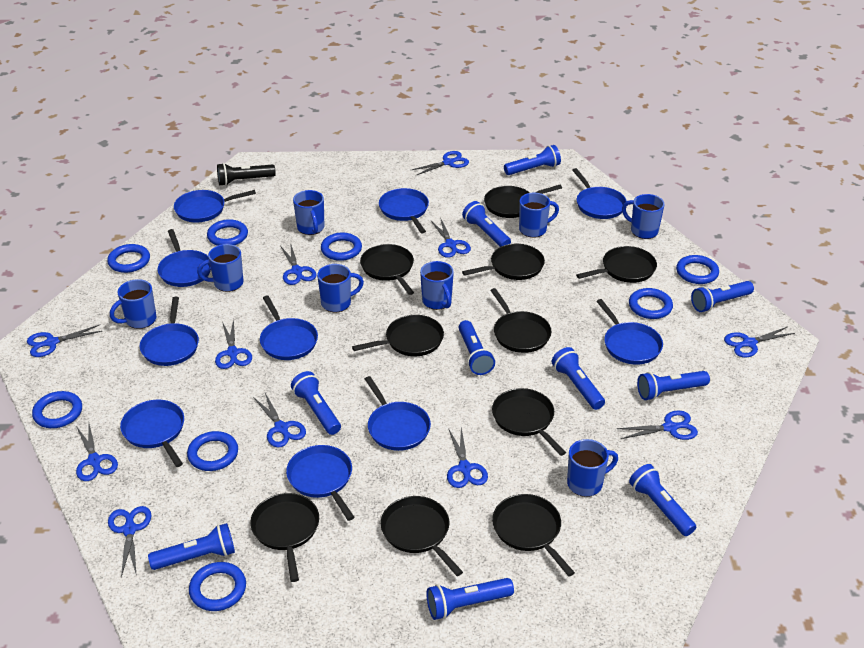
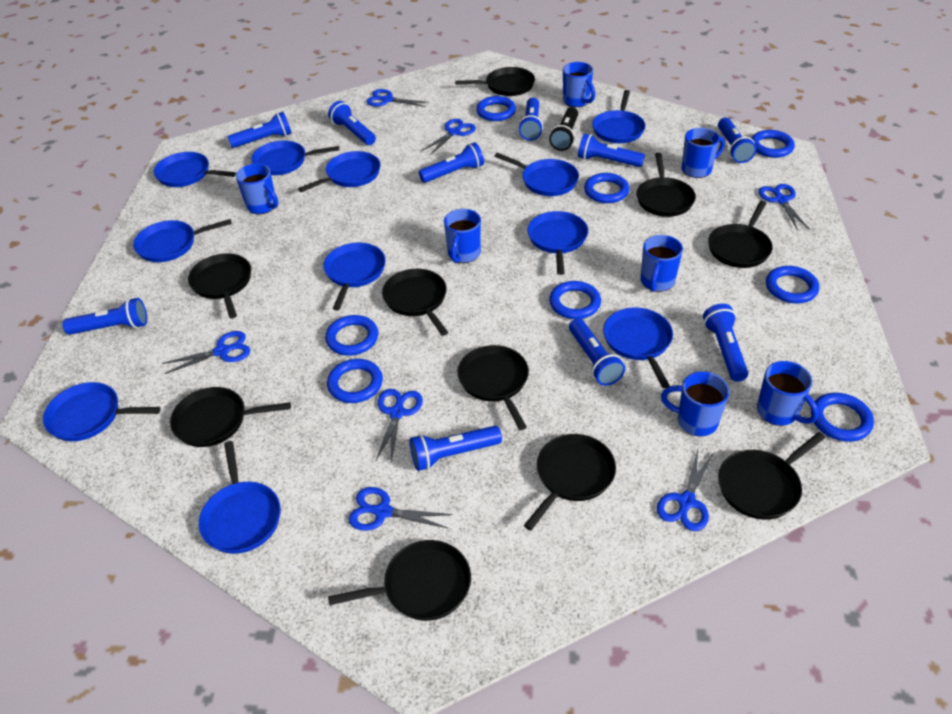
blue mug: [110,279,156,329] [197,244,243,292] [293,190,324,235] [317,264,364,312] [420,261,454,310] [519,193,559,238] [567,439,618,497] [622,194,665,239] = 8 -> [236,164,278,214] [444,209,481,263] [563,62,595,107] [641,235,683,292] [661,371,729,437] [682,128,725,178] [757,361,819,426] = 7
blue pan: [120,400,184,467] [140,297,199,366] [158,229,211,287] [174,190,256,223] [260,295,318,360] [286,445,354,521] [365,376,431,451] [379,188,429,233] [572,168,627,219] [597,299,663,365] = 10 -> [43,382,161,441] [133,219,232,262] [154,152,236,187] [199,441,281,554] [251,141,339,175] [298,151,381,192] [323,243,386,311] [495,152,579,196] [527,211,588,275] [592,90,645,143] [603,308,673,388] = 11
blue scissors: [27,325,102,357] [76,424,118,481] [108,506,151,577] [215,319,252,369] [253,393,306,448] [280,243,317,285] [412,151,469,176] [431,218,471,258] [447,427,488,488] [617,410,698,440] [724,327,795,357] = 11 -> [162,331,250,374] [349,487,452,531] [366,89,429,107] [375,389,423,462] [422,119,476,155] [657,449,714,531] [758,184,809,231] = 7

